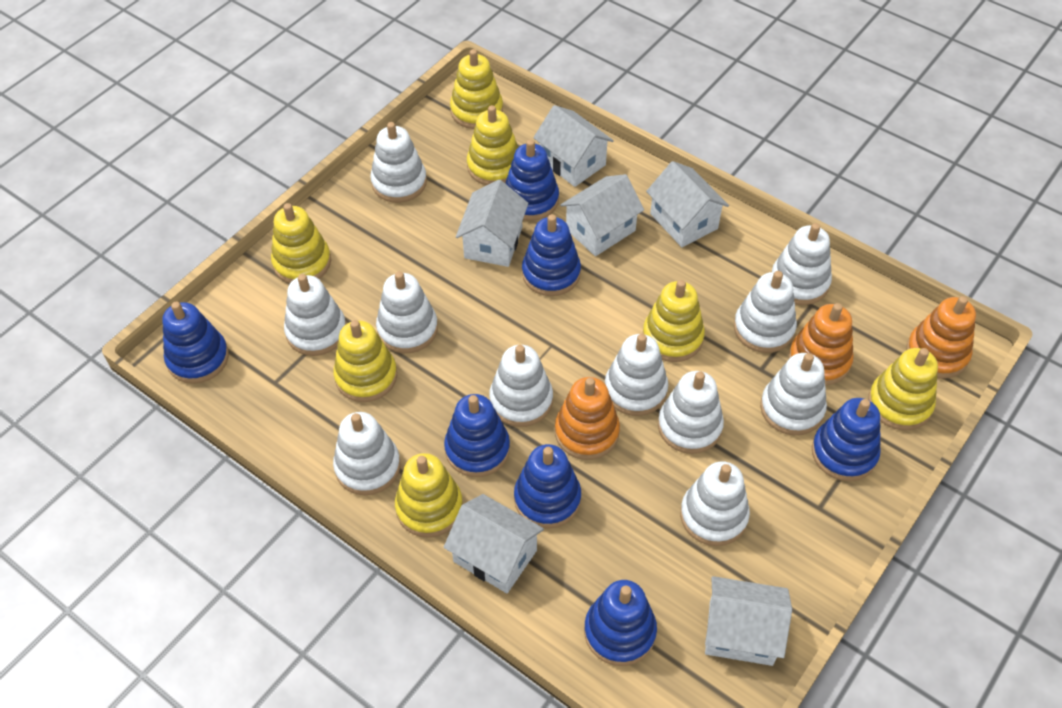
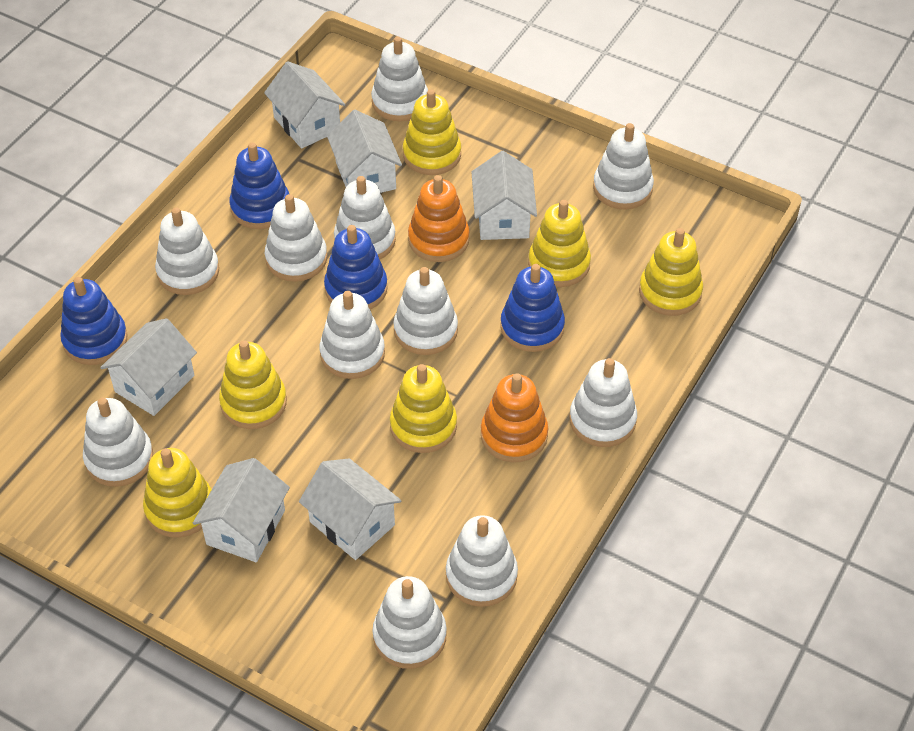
blue stacking toy: [162,302,229,384] [444,394,510,477] [505,139,559,221] [514,444,581,529] [522,214,581,296] [584,580,657,666] [812,398,881,481] = 7 -> [60,277,128,365] [229,143,289,229] [324,225,388,309] [500,264,565,352] = 4
orange stacking toy: [555,377,620,460] [789,303,854,385] [906,296,976,379] = 3 -> [408,175,469,262] [481,373,548,462] = 2
yellow stacking toy: [271,203,331,283] [333,320,397,402] [395,453,463,538] [450,49,503,129] [467,105,518,185] [643,280,705,362] [868,348,938,430] = 7 -> [143,448,212,538] [219,340,287,429] [390,364,457,453] [403,89,461,175] [528,200,591,287] [639,228,703,316] = 6

